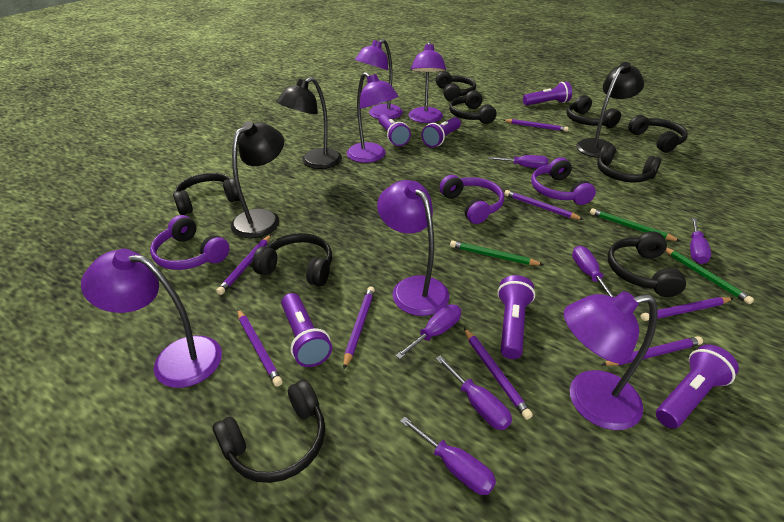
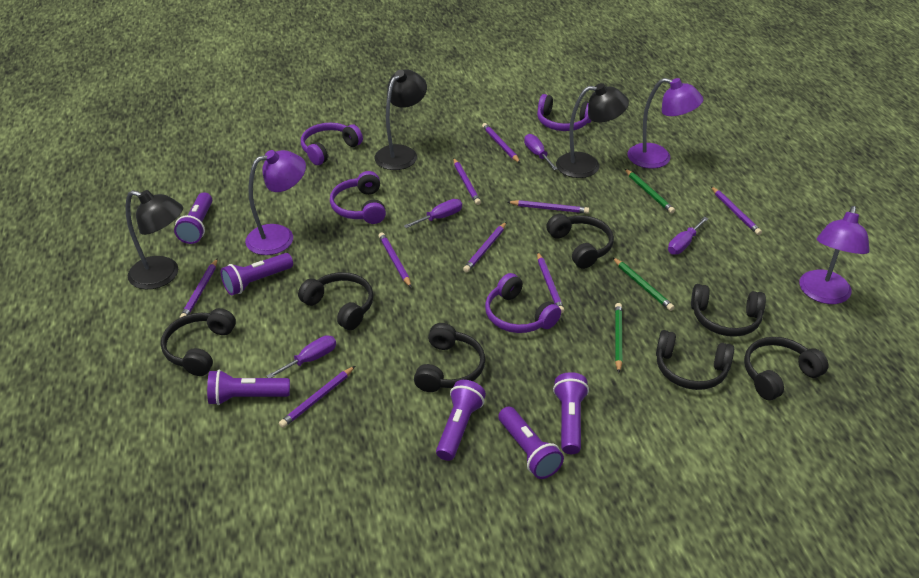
black headphones: [173,173,240,215] [213,380,325,483] [252,233,332,287] [436,71,476,101] [449,90,497,124] [566,95,621,128] [597,144,661,183] [607,231,686,297] [628,115,688,152] = 9 -> [161,308,236,376] [298,272,373,330] [414,323,485,392] [546,214,614,269] [656,330,734,390] [691,284,766,337] [744,337,828,400] = 7
purple headphones: [150,215,229,270] [440,175,504,224] [531,158,596,205] = 3 -> [301,123,363,165] [330,171,386,224] [485,273,561,333] [537,94,591,131] = 4
purple lamp: [81,249,222,388] [347,72,399,163] [355,39,403,119] [377,180,449,316] [409,42,446,123] [564,291,658,430] = 6 -> [245,150,306,255] [627,78,704,168] [799,206,870,304] = 3
purple pencil: [216,235,271,295] [237,309,283,387] [343,286,375,369] [464,328,533,420] [503,119,569,132] [504,190,584,220] [601,336,703,366] [641,297,733,321] = 8 -> [180,258,218,318] [279,366,355,428] [379,232,411,287] [453,158,481,205] [463,222,507,273] [482,123,520,163] [508,200,589,214] [537,252,564,313] [711,186,762,235] = 9
purple screwdriver: [395,304,461,359] [400,416,496,495] [436,355,512,430] [489,155,549,168] [572,246,615,298] [690,218,711,264] = 6 -> [267,335,336,378] [404,199,462,228] [524,134,558,170] [668,217,709,255] = 4

